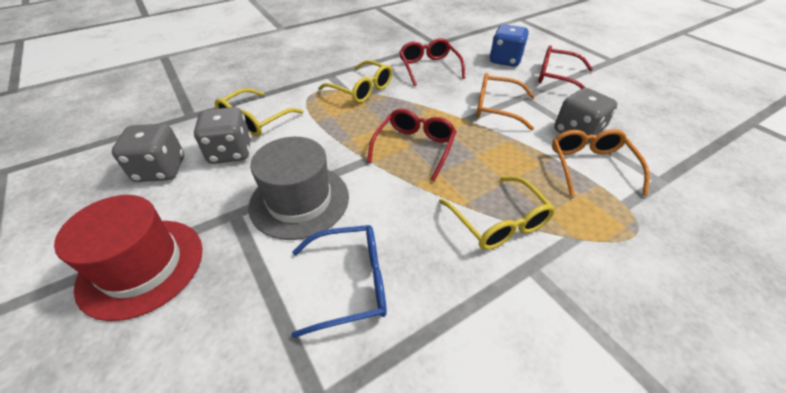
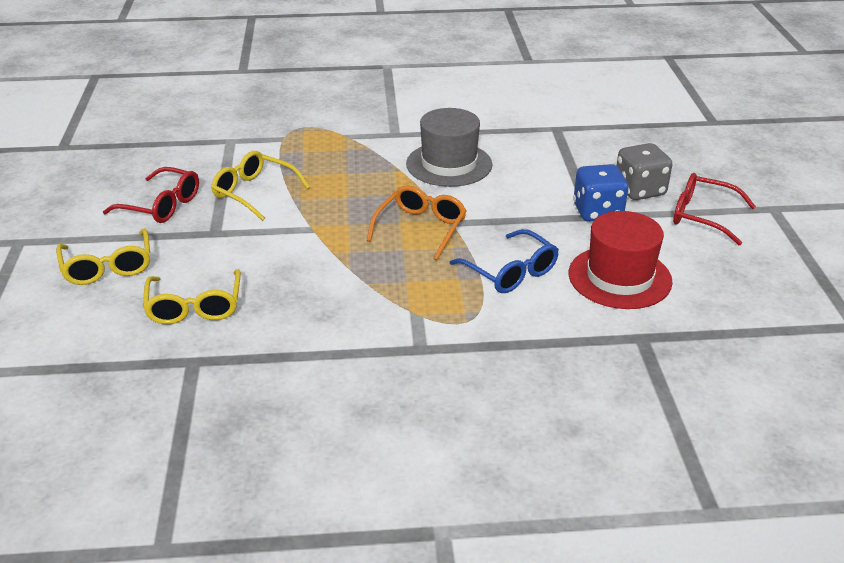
grey dice: [112,124,184,182] [194,107,251,164] [554,88,617,144] = 3 -> [616,143,672,200] = 1
orange glasses: [476,73,535,130] [552,129,650,196] = 2 -> [367,186,467,260] = 1
red glasses: [367,109,457,181] [399,38,465,86] [538,45,593,89] = 3 -> [103,167,199,223] [673,173,756,245] = 2

